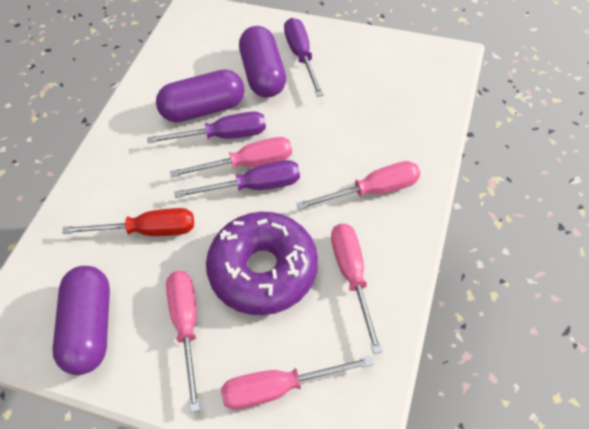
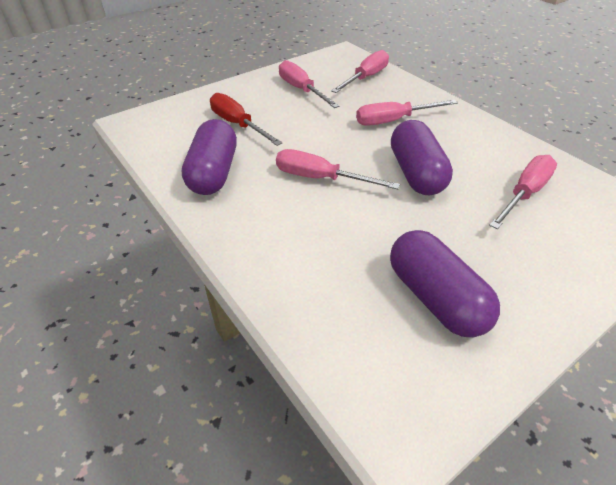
purple donut: [206,212,318,315] = 1 -> none = 0
purple screwdriver: [147,112,266,143] [174,160,300,198] [284,18,324,97] = 3 -> none = 0

